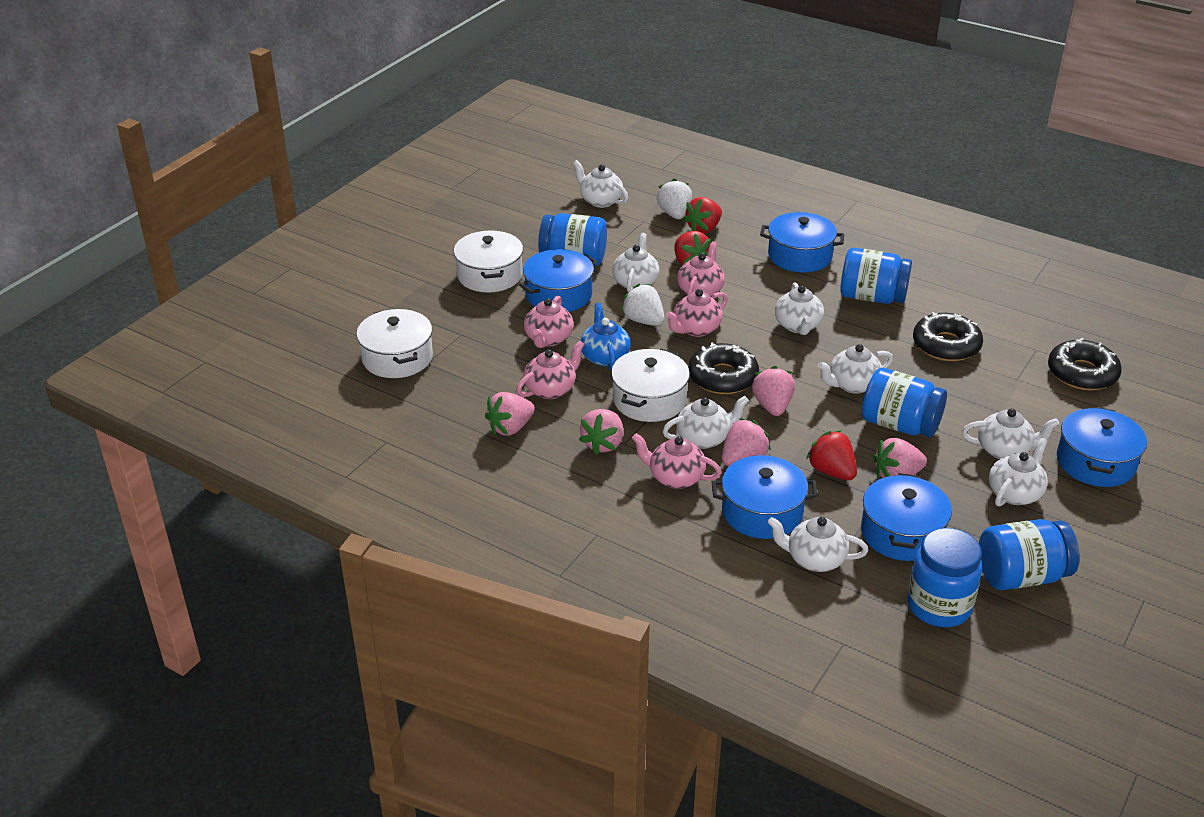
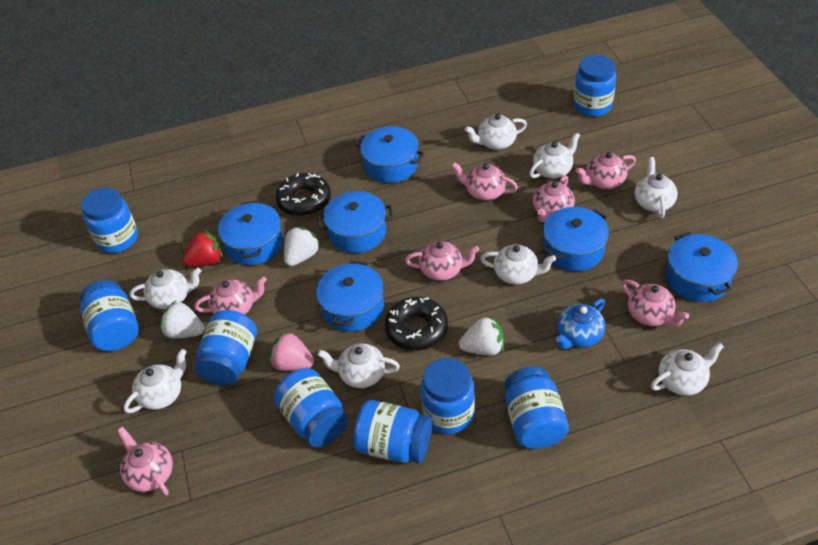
black donut: [688,342,759,394] [913,312,983,361] [1048,338,1122,390] = 3 -> [275,173,331,216] [385,297,448,350] = 2
blue jar: [538,213,607,266] [840,248,912,304] [862,368,947,437] [907,528,982,627] [979,519,1080,590] = 5 -> [80,280,139,351] [81,188,138,253] [195,310,257,386] [274,368,348,447] [353,400,432,463] [421,358,475,434] [504,367,569,449] [573,55,616,117] = 8
blue pot: [519,249,597,312] [712,455,818,539] [760,212,845,273] [861,473,952,561] [1057,407,1147,487] = 5 -> [218,201,283,265] [316,261,384,332] [317,191,394,253] [355,126,425,183] [543,207,609,272] [666,232,738,302] = 6
pink strawberry: [485,392,535,436] [579,409,623,455] [722,418,771,466] [752,366,795,416] [873,438,927,478] = 5 -> [269,331,314,371] = 1
pink teapot: [516,340,585,399] [524,295,573,348] [632,433,722,489] [665,289,728,337] [677,241,725,297] = 5 -> [117,426,173,496] [194,277,267,315] [405,241,479,281] [451,162,518,201] [533,175,575,222] [576,152,636,190] [622,280,689,326] = 7
red strawberry: [674,231,711,265] [683,197,722,233] [806,430,857,480] = 3 -> [182,230,223,267] = 1
white pot: [357,309,433,378] [454,230,523,293] [611,349,690,422] = 3 -> none = 0
white strawberry: [621,284,665,326] [657,178,692,219] = 2 -> [160,301,204,339] [284,227,321,266] [459,316,504,355] = 3

